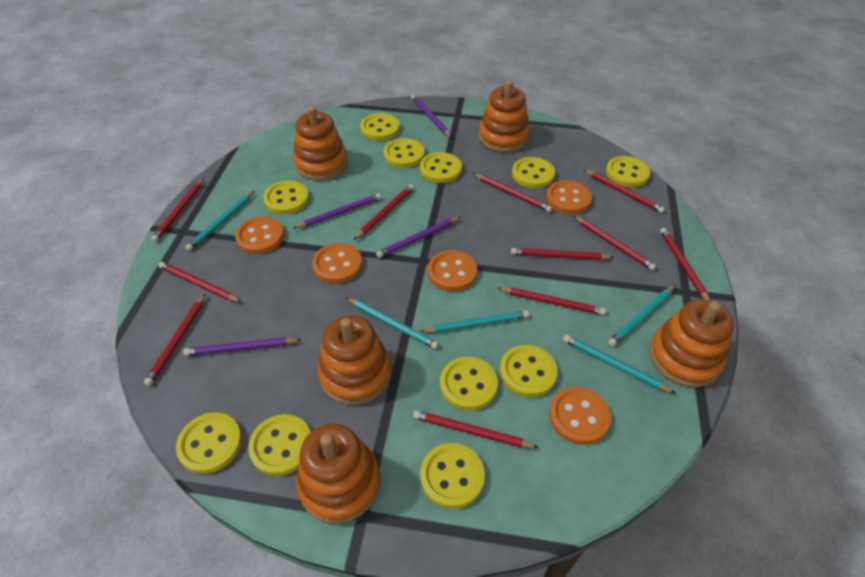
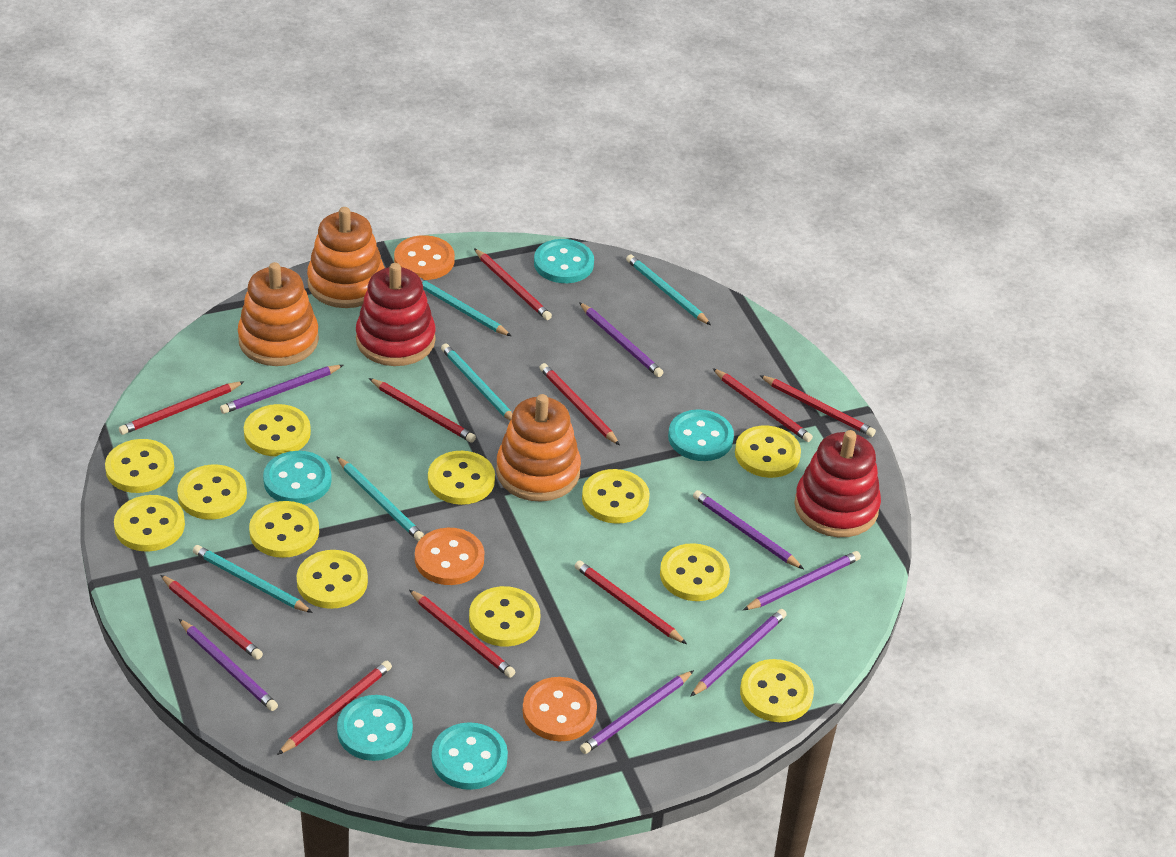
orange button: [235,216,284,254] [312,243,362,284] [428,250,477,291] [546,180,592,214] [549,387,611,445] = 5 -> [394,235,455,280] [415,528,484,585] [523,677,597,741] = 3
orange stacking toy: [293,106,348,181] [296,424,381,524] [318,315,391,405] [479,80,530,152] [649,299,734,387] = 5 -> [238,262,319,366] [307,207,385,308] [496,394,581,502] = 3
purple pencil: [183,337,302,356] [293,193,381,229] [376,217,461,258] [411,95,452,138] = 4 -> [179,619,278,711] [220,365,343,414] [579,302,664,377] [580,670,694,754] [690,609,787,697] [693,490,804,569] [743,551,861,610] = 7
red pencil: [144,293,206,386] [151,178,204,242] [158,262,241,302] [354,184,414,240] [413,410,539,448] [472,173,552,212] [498,287,606,315] [511,248,614,260] [574,216,656,271] [583,169,665,213] [660,228,710,300] = 11 -> [119,381,245,435] [161,575,263,660] [277,661,392,755] [369,378,476,443] [409,590,515,678] [474,248,552,320] [539,363,620,446] [575,560,687,644] [712,368,813,442] [759,375,876,437] = 10
red stacking toy: none = 0 -> [356,263,436,366] [794,430,881,537] = 2
turquoise button: none = 0 -> [263,451,332,504] [337,695,413,761] [432,722,508,790] [534,239,594,283] [668,410,734,461] = 5
yellow button: [176,412,242,474] [248,414,311,476] [263,180,309,215] [360,113,400,141] [384,138,425,168] [420,152,462,183] [420,443,485,509] [440,357,498,411] [500,345,558,397] [512,157,555,189] [606,156,650,187] = 11 -> [105,439,174,493] [114,495,185,551] [177,464,247,520] [244,404,311,456] [249,501,319,558] [297,550,368,609] [428,451,495,505] [469,586,540,647] [582,469,650,524] [660,543,730,601] [735,426,801,478] [740,659,814,722] = 12

